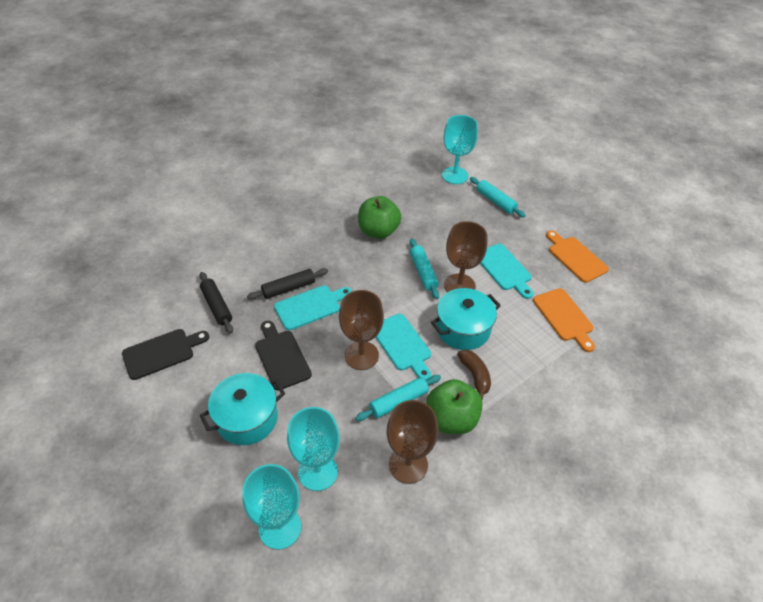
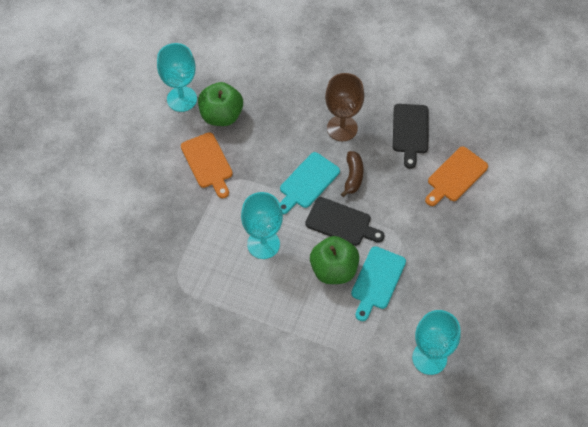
black rolling pin: [199,272,233,334] [247,268,328,300] = 2 -> none = 0
brown goblet: [339,290,384,370] [386,400,438,484] [444,221,487,292] = 3 -> [325,73,364,141] = 1
turquoise cutting board: [274,285,352,330] [376,314,431,381] [480,244,533,299] = 3 -> [280,152,340,214] [351,246,406,321] = 2
turquoise pot: [200,373,285,445] [431,288,501,350] = 2 -> none = 0
turquoise rolling pin: [356,375,441,421] [410,238,439,299] [470,177,526,218] = 3 -> none = 0

